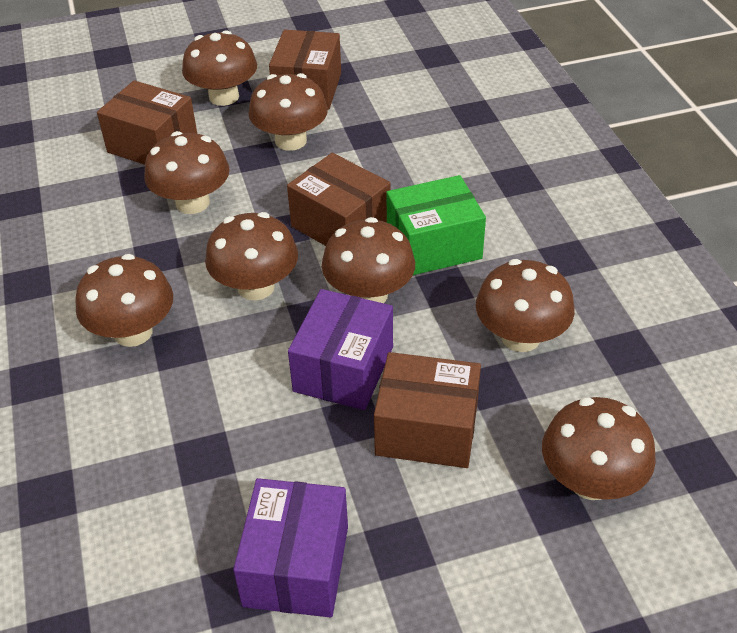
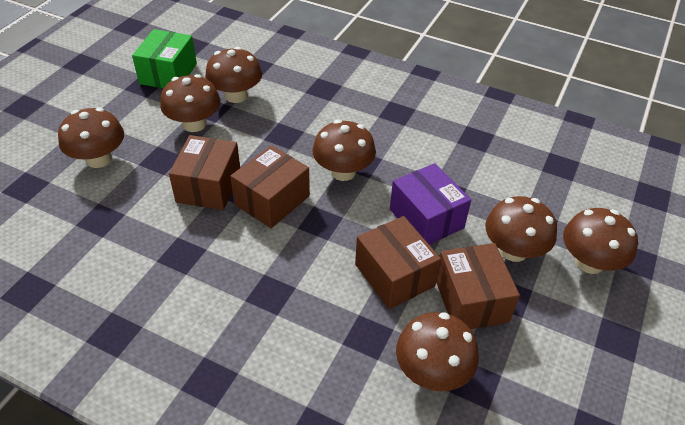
brown mushroom: [75,254,173,347] [144,131,230,214] [182,30,257,106] [205,212,298,301] [248,73,328,151] [322,217,415,303] [476,259,575,352] [542,397,656,500] = 8 -> [58,108,124,168] [160,74,221,132] [205,47,262,103] [312,120,376,181] [396,312,479,391] [485,196,557,262] [563,208,638,274] = 7
purple box: [233,478,348,618] [288,289,393,410] = 2 -> [390,163,471,245] = 1

